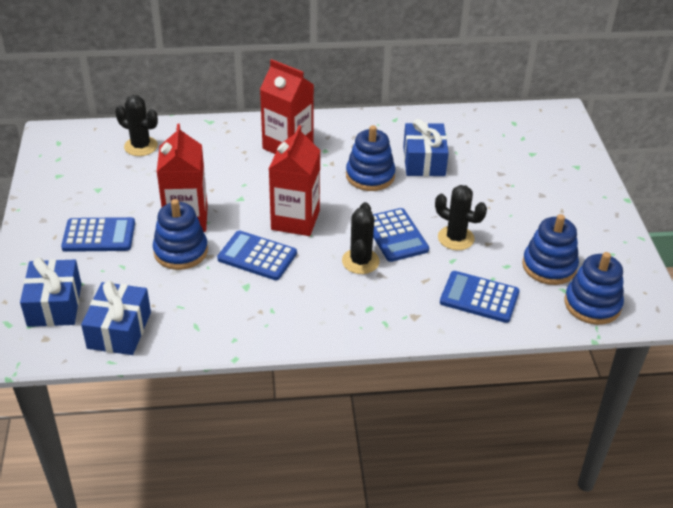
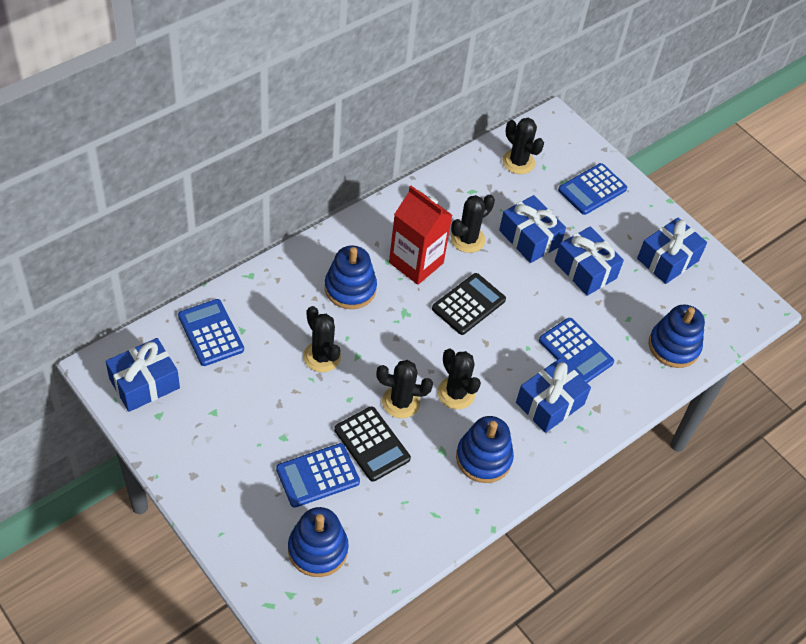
black cactus: [115,95,158,156] [342,202,380,274] [435,185,487,250] = 3 -> [303,306,341,372] [376,360,433,418] [437,349,481,409] [451,195,495,253] [502,118,544,174] = 5
black calculator: none = 0 -> [334,406,411,482] [432,273,506,335] = 2
blue gift: [20,258,81,327] [81,281,151,355] [403,119,449,176] = 3 -> [106,338,180,412] [499,195,566,263] [516,358,591,433] [555,226,624,296] [637,217,707,284] = 5
red carton: [157,124,208,232] [260,59,314,154] [269,125,320,236] = 3 -> [389,186,452,285] = 1

